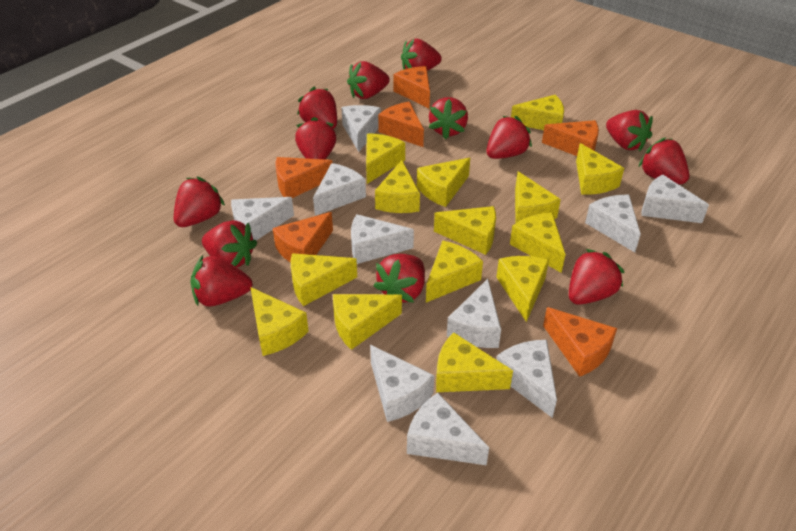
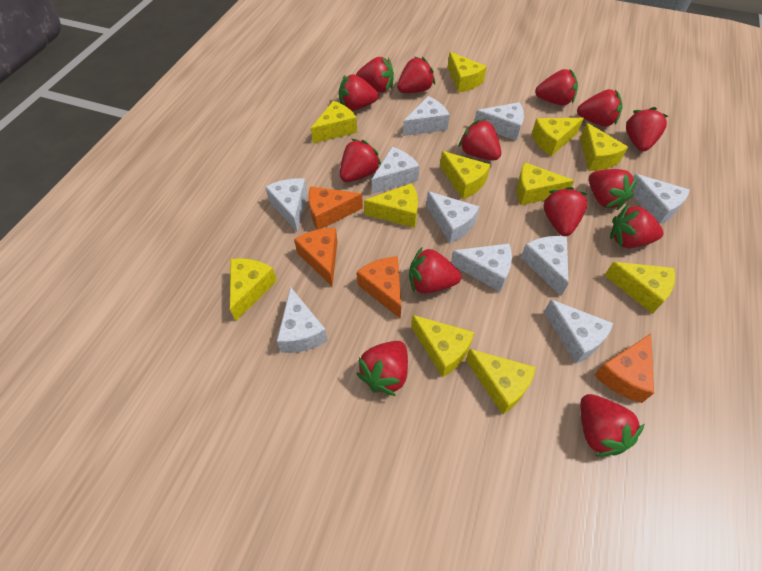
orange cheese: [273,212,333,263] [275,157,332,198] [378,102,424,147] [393,66,430,108] [542,120,599,156] [543,307,617,377] = 6 -> [294,228,337,287] [308,186,363,229] [357,256,401,319] [594,334,654,403] = 4
red strawberry: [174,177,225,227] [191,255,253,307] [202,220,257,267] [295,117,336,159] [297,87,337,129] [347,61,390,99] [374,254,425,303] [401,39,442,71] [428,97,468,139] [487,116,532,159] [569,249,624,305] [606,110,653,152] [639,137,689,184] = 13 -> [339,74,379,111] [340,139,381,182] [356,57,394,92] [356,341,408,396] [397,57,435,93] [409,246,461,294] [459,119,501,160] [535,69,578,105] [543,187,587,236] [577,89,622,127] [580,394,645,457] [589,169,638,210] [610,204,663,248] [626,107,668,152] = 14
yellow cheese: [251,287,309,356] [291,253,357,306] [333,294,402,350] [366,134,405,184] [375,160,420,213] [417,158,470,207] [426,240,483,303] [434,206,496,255] [436,332,513,392] [496,256,549,322] [510,213,566,273] [511,95,564,130] [515,171,561,223] [576,143,624,195] = 14 -> [230,258,277,321] [311,101,357,143] [364,183,418,228] [411,315,474,378] [440,151,491,199] [448,52,487,93] [466,349,536,414] [517,163,574,205] [532,118,584,156] [580,123,628,171] [604,262,675,314] = 11

